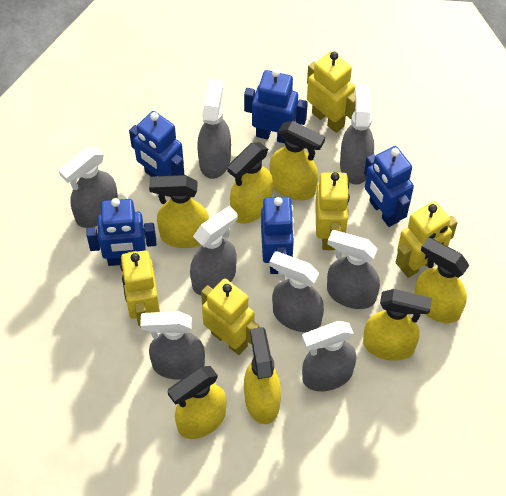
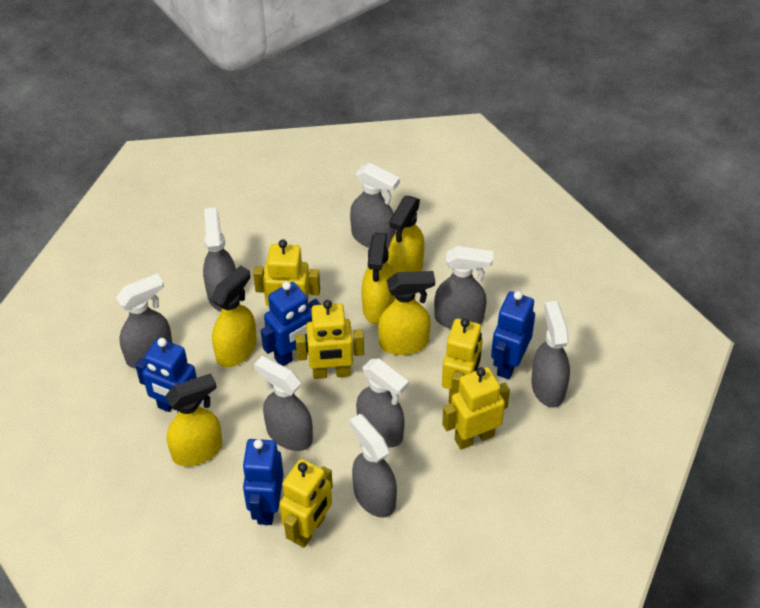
blue robot: [86,198,157,266] [129,111,184,177] [244,69,308,143] [261,197,294,274] [364,146,414,227] = 5 -> [135,338,203,412] [242,439,284,525] [261,281,321,366] [491,291,535,379] = 4
yellow spray bottle: [149,175,209,248] [168,366,226,439] [227,142,273,224] [244,327,281,424] [270,121,325,200] [363,289,432,361] [414,237,469,323] = 7 -> [165,373,223,466] [211,265,257,367] [361,233,395,325] [378,271,435,355] [388,196,425,274] = 5

